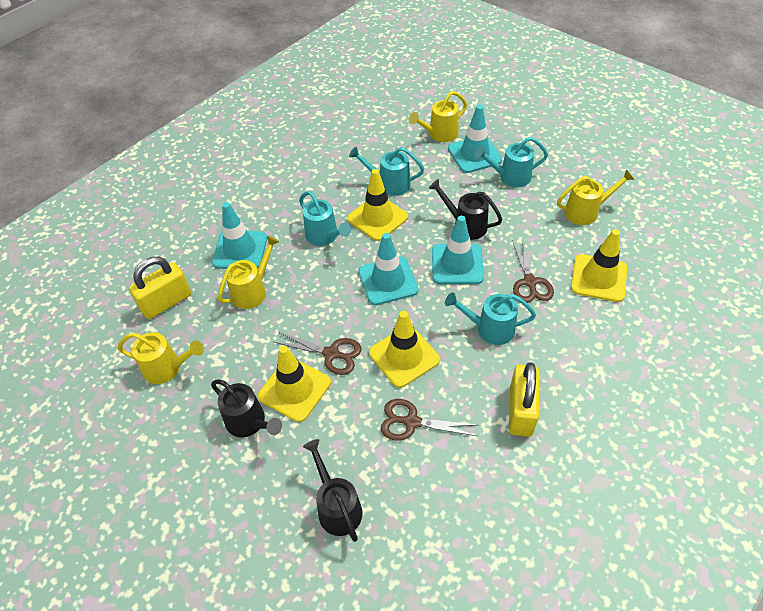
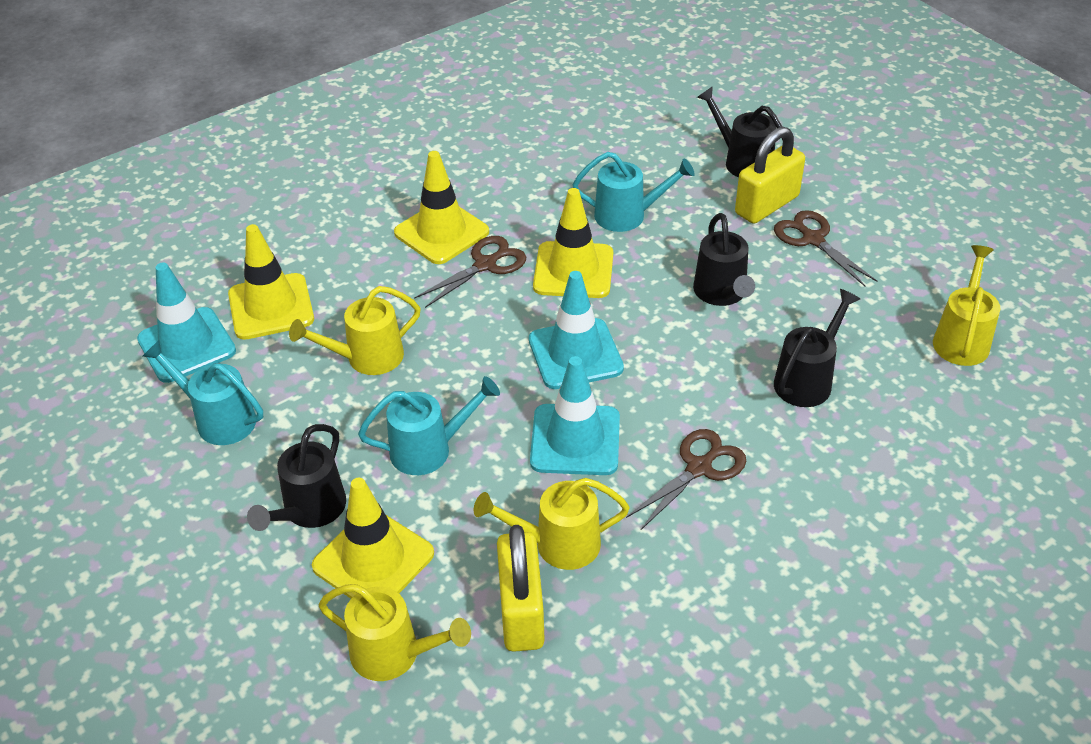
black watering can: [211,380,282,437] [303,439,362,542] [429,179,502,240] = 3 -> [247,424,346,531] [693,213,755,306] [697,86,783,177] [774,289,860,407] = 4
turquoise traffic cone: [212,202,267,269] [359,233,418,305] [432,216,484,284] [448,105,502,173] = 4 -> [137,263,236,383] [529,271,624,389] [530,356,620,475] = 3
turquoise watering can: [299,191,351,246] [349,147,424,196] [445,292,536,345] [475,137,548,188] = 4 -> [143,340,263,445] [358,376,500,475] [573,152,695,232] = 3

